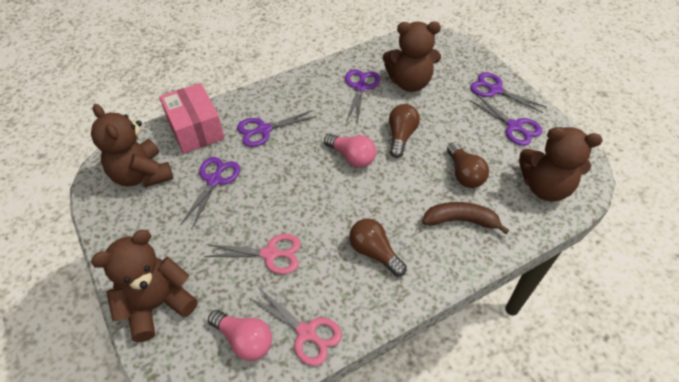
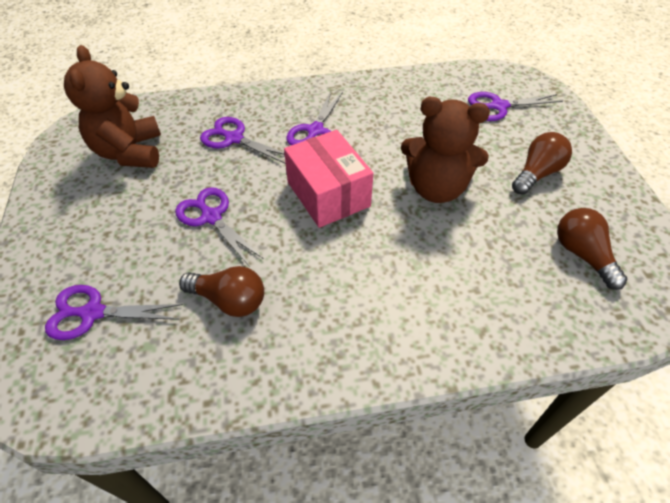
brown banana: [422,202,509,234] = 1 -> none = 0
brown teddy bear: [91,104,173,187] [91,230,198,342] [383,22,441,92] [519,127,603,201] = 4 -> [64,45,161,168] [401,97,490,203] = 2
pink light bulb: [208,310,272,361] [324,134,376,168] = 2 -> none = 0
pink scissors: [204,234,301,274] [248,287,342,366] = 2 -> none = 0

